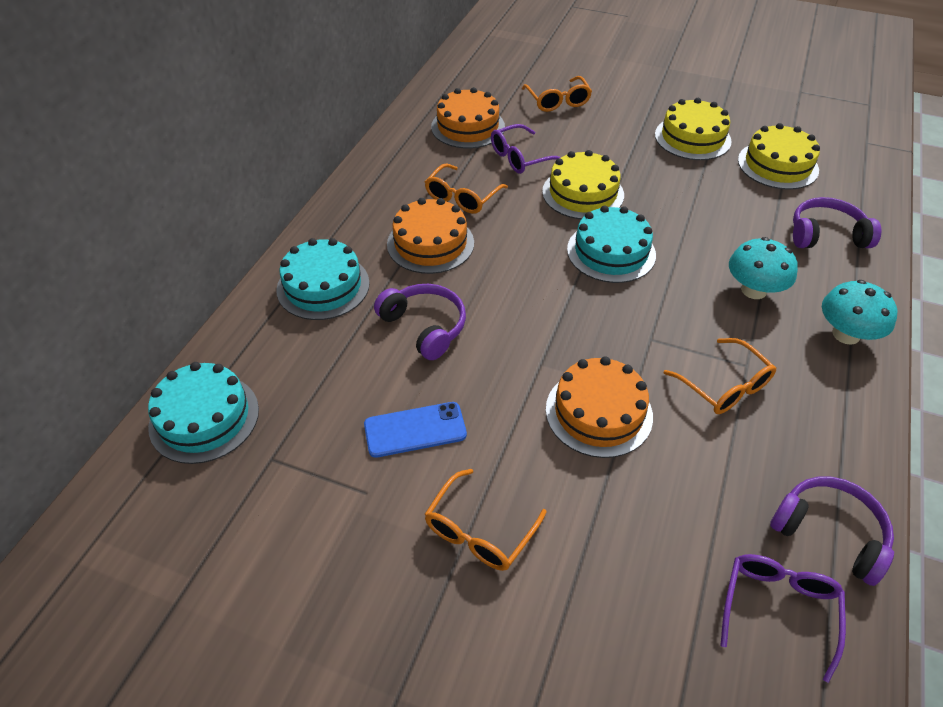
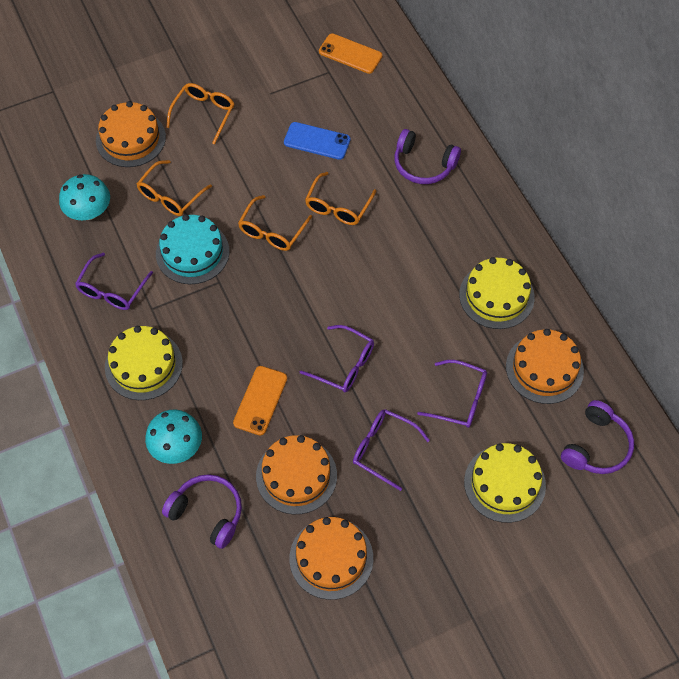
orange cake: [387,198,474,274] [431,87,505,148] [546,356,653,458] = 3 -> [96,101,166,167] [256,435,337,514] [290,517,373,600] [506,329,584,404] = 4
orange phone: none = 0 -> [233,366,287,436] [319,33,382,74] = 2
purple glasses: [491,124,561,174] [720,554,846,683] = 2 -> [75,253,153,310] [300,325,374,392] [353,409,430,491] [417,360,487,428] = 4
turquoise cake: [148,362,259,464] [276,238,370,320] [567,205,656,283] = 3 -> [156,214,229,284] = 1

